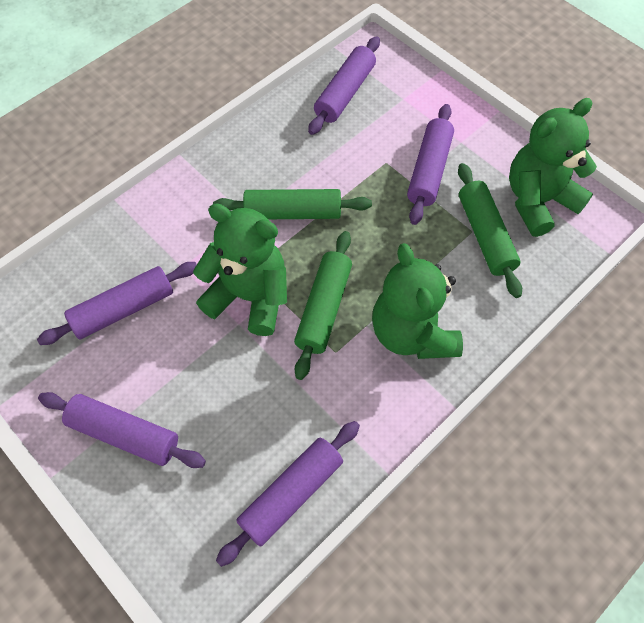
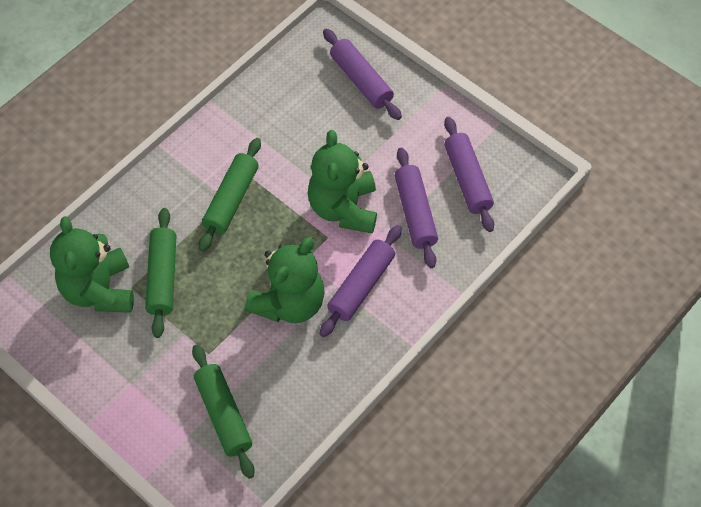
purple rolling pin: [37,262,197,345] [38,392,206,468] [216,421,360,567] [308,36,380,135] [407,104,454,225] = 5 -> [320,225,402,337] [323,29,402,120] [395,148,438,268] [444,117,494,232] = 4

